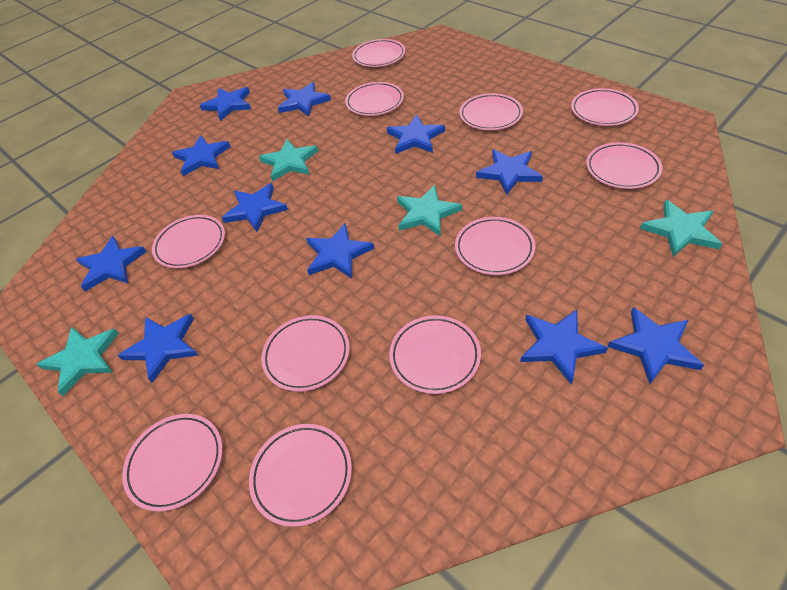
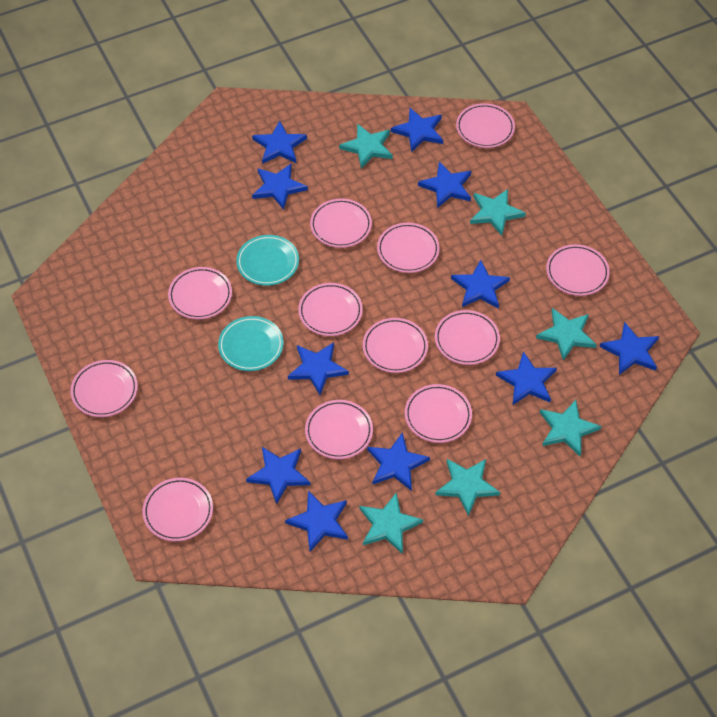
pink plate: [122,414,223,512] [152,215,225,268] [249,424,352,527] [261,315,350,392] [345,82,404,116] [352,39,405,67] [389,315,481,394] [455,217,535,275] [459,93,523,130] [571,88,639,126] [586,142,662,189] = 11 -> [70,360,138,417] [142,478,213,541] [168,267,232,319] [298,283,363,336] [305,400,373,459] [310,199,372,248] [363,318,428,373] [377,223,440,273] [405,384,472,443] [435,310,500,365] [456,103,515,148] [546,244,610,296] = 12
turquoise plate: none = 0 -> [218,316,284,371] [236,235,299,286] = 2
turquoise star: [36,327,119,396] [259,139,318,181] [397,185,462,236] [640,200,722,257] = 4 -> [339,124,393,168] [360,492,423,554] [435,459,500,516] [470,189,526,236] [536,308,597,361] [540,400,601,456] = 6

